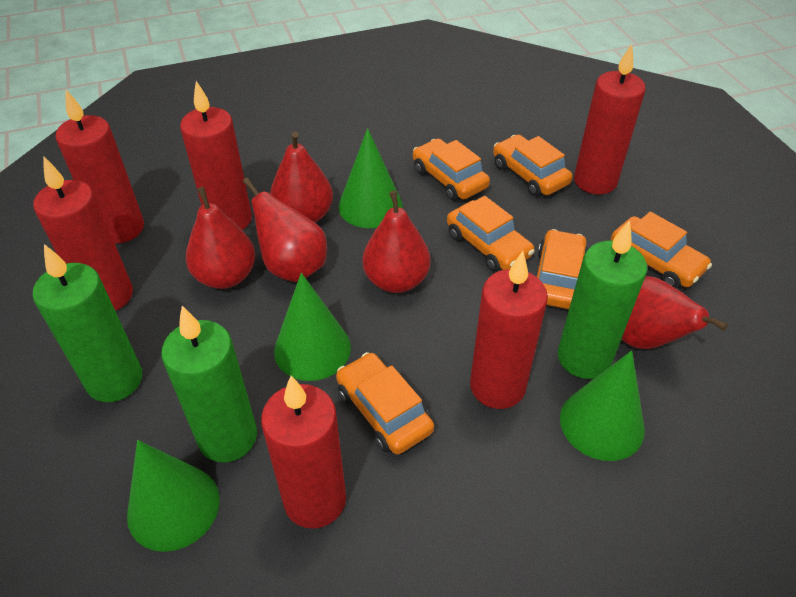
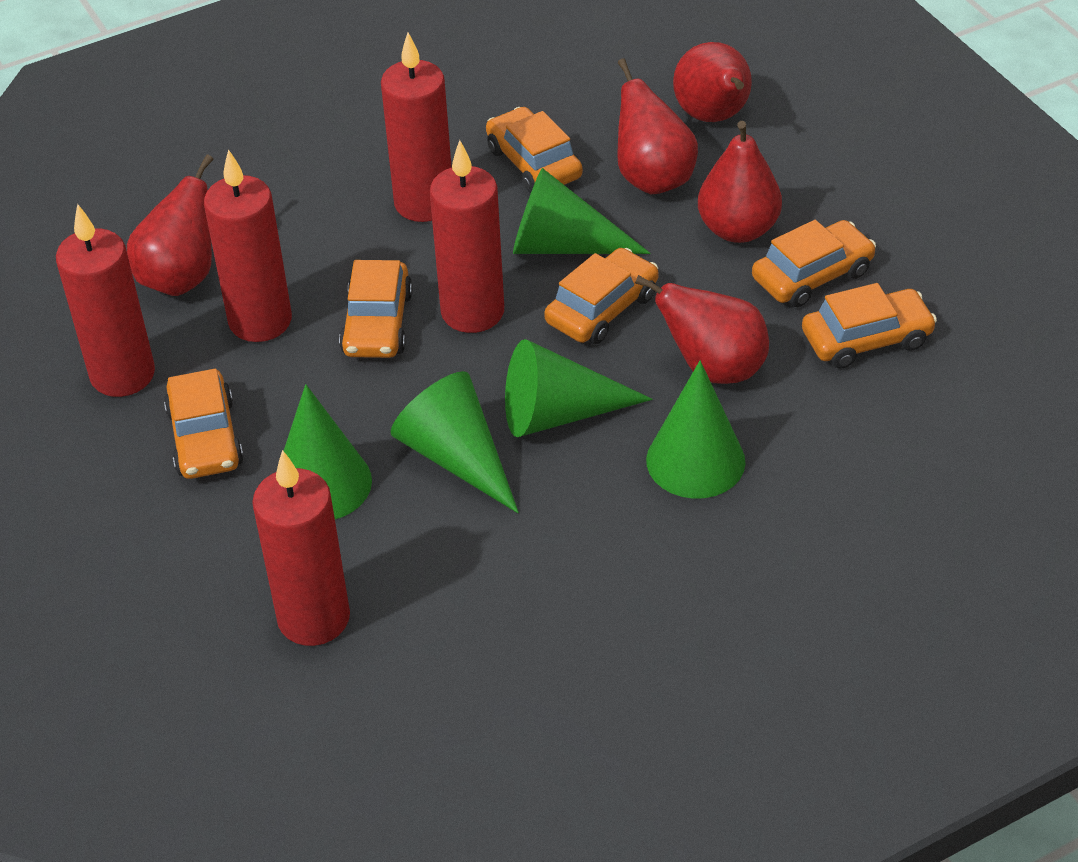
green candle: [33,244,142,402] [161,306,257,463] [558,220,647,379] = 3 -> none = 0
green cone: [127,440,220,552] [274,273,351,381] [339,128,403,228] [560,351,645,461] = 4 -> [284,384,372,519] [390,371,519,513] [505,339,653,437] [513,168,650,254] [646,361,745,499] = 5
red candle: [33,156,133,311] [55,90,144,244] [180,81,252,230] [261,376,346,529] [470,251,548,409] [574,44,646,195] = 6 -> [56,204,155,397] [204,149,292,342] [252,450,350,646] [381,33,452,222] [430,140,504,333] = 5

